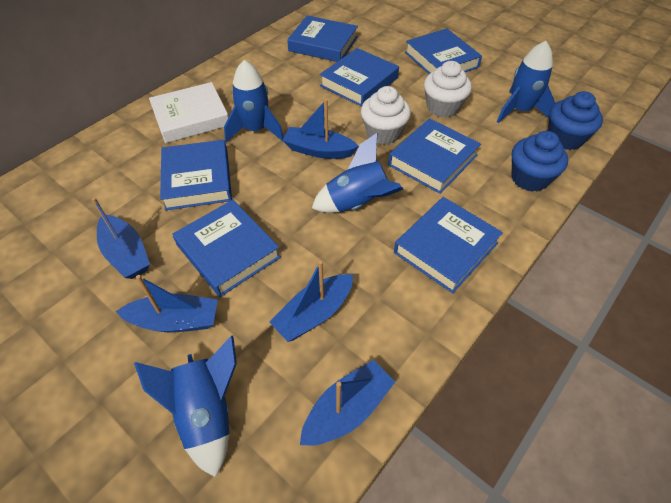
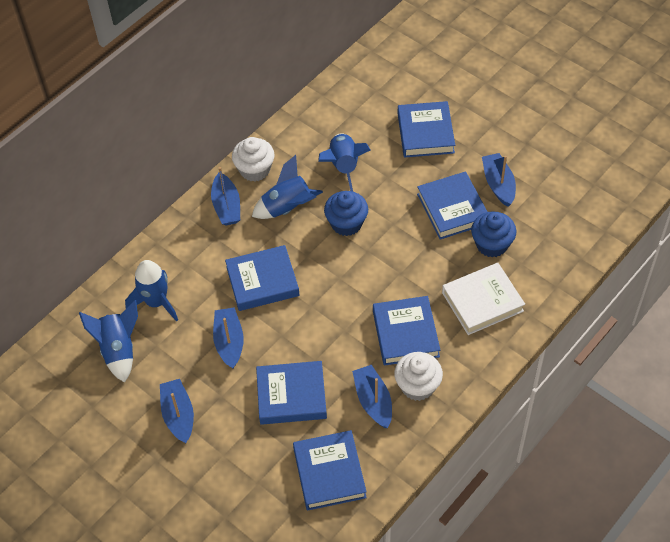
blue book: [160,140,232,210] [172,200,281,297] [287,16,358,62] [320,48,399,107] [388,118,481,194] [394,197,503,293] [405,28,482,74] = 7 -> [225,245,300,311] [256,361,327,425] [293,430,367,511] [373,296,440,366] [398,101,455,158] [417,171,487,240] = 6

